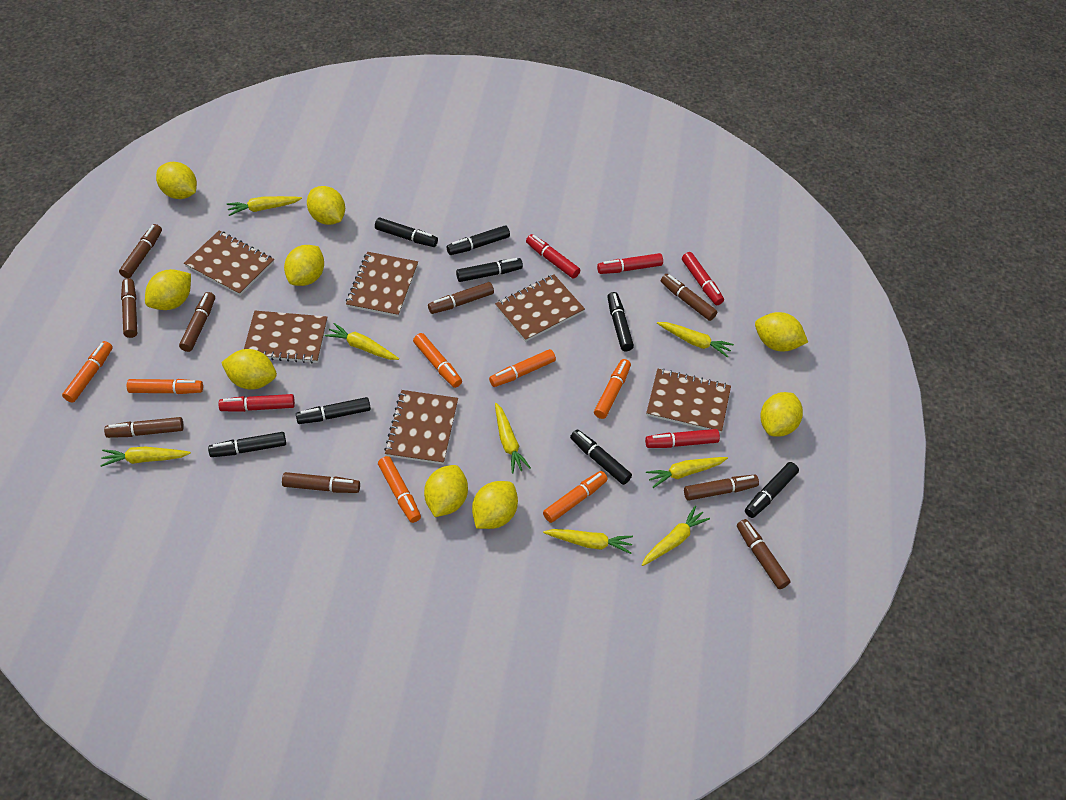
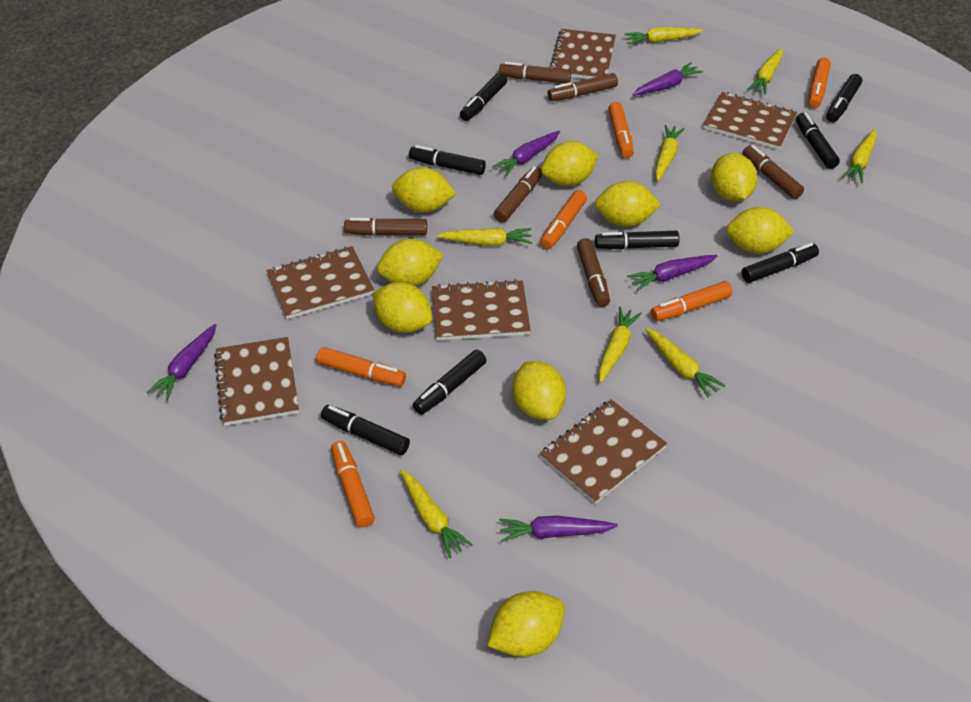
brown marker: [104,417,184,438] [119,224,162,278] [121,278,137,338] [179,292,215,352] [282,472,360,493] [428,282,494,314] [661,274,717,321] [684,475,759,501] [737,519,791,589] = 9 -> [344,218,427,235] [494,166,542,223] [499,62,571,83] [547,73,618,101] [577,238,610,307] [743,145,804,199] = 6
orange marker: [62,341,113,403] [127,379,203,394] [378,456,421,523] [413,333,462,388] [489,349,556,387] [543,471,608,523] [594,359,631,419] = 7 -> [317,347,406,386] [331,441,375,528] [540,190,587,249] [608,102,634,158] [651,281,733,321] [808,58,831,108] = 6
purple carrot: none = 0 -> [147,324,216,400] [492,131,560,176] [499,516,618,542] [627,255,718,291] [633,63,703,96] = 5
red marker: [219,394,295,412] [526,234,580,279] [597,253,663,274] [645,429,720,448] [682,252,724,305] = 5 -> none = 0

